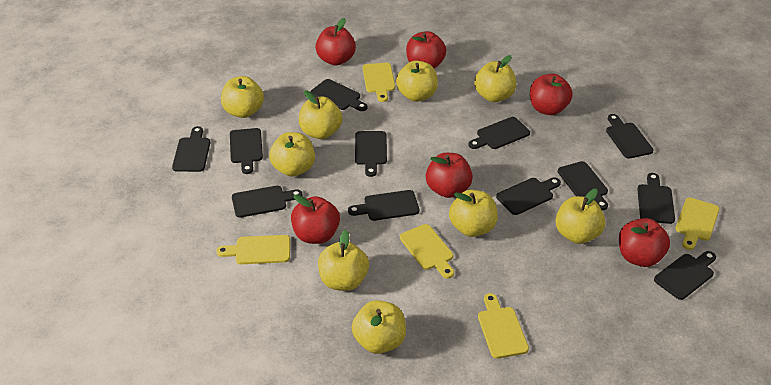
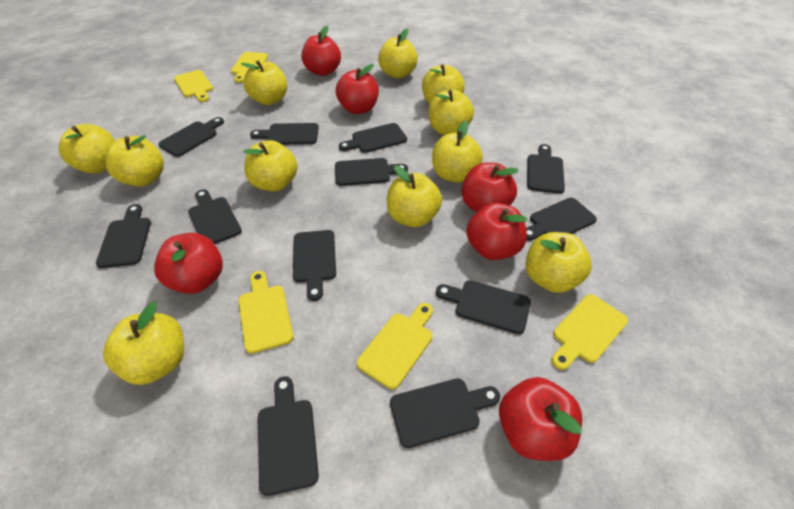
yellow apple: [221,76,264,118] [269,132,315,176] [299,90,342,139] [318,230,369,291] [352,300,406,354] [396,61,438,102] [449,190,498,237] [474,55,516,102] [555,189,606,244] = 9 -> [59,124,115,174] [103,302,184,385] [106,135,164,187] [241,60,287,105] [243,140,298,191] [378,28,418,78] [387,165,442,227] [422,64,465,104] [428,90,474,135] [432,121,483,183] [526,232,592,293] = 11

